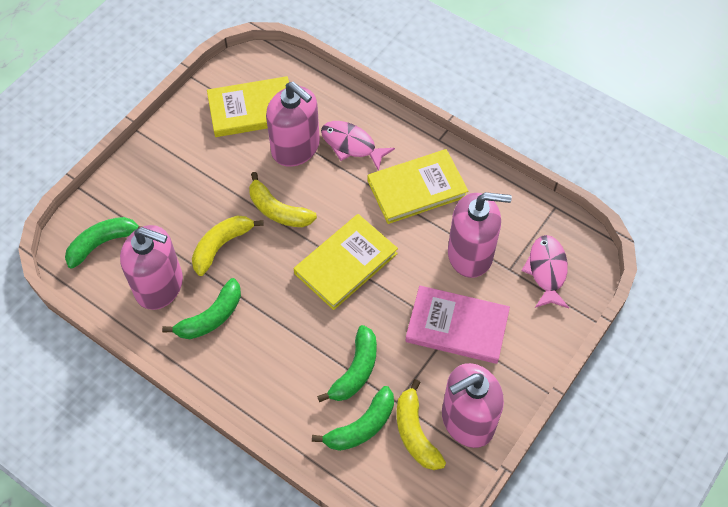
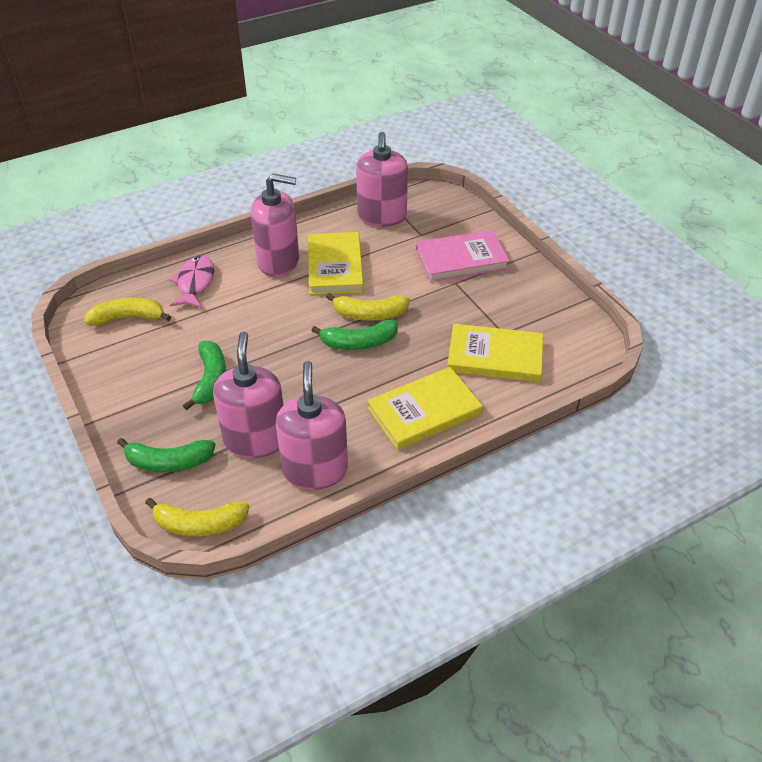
green banana: [65,217,142,269] [162,278,241,339] [312,386,394,451] [317,325,377,402] = 4 -> [117,438,215,472] [183,341,226,410] [311,320,398,350] = 3
pink fish: [321,121,395,171] [522,235,569,308] = 2 -> [169,256,214,308] = 1

